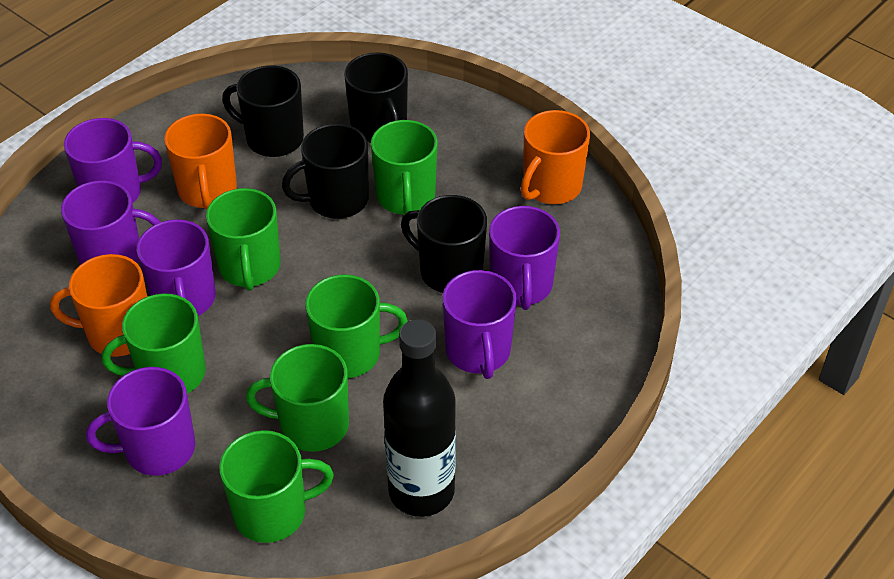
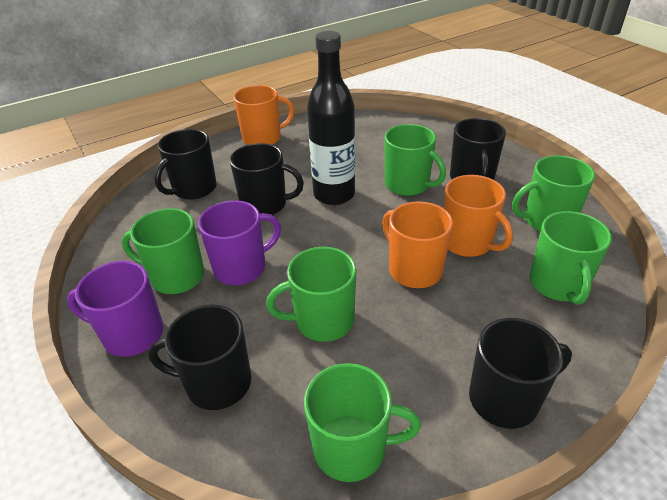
black mug: [222,65,304,157] [282,124,369,219] [344,52,408,143] [401,195,487,293] = 4 -> [148,304,251,410] [154,129,217,200] [230,143,304,215] [450,118,506,180] [469,318,572,429] = 5
purple mug: [61,180,160,265] [64,118,162,203] [86,367,195,476] [136,219,216,316] [442,270,517,379] [489,206,560,310] = 6 -> [67,261,164,357] [198,200,281,285] = 2

